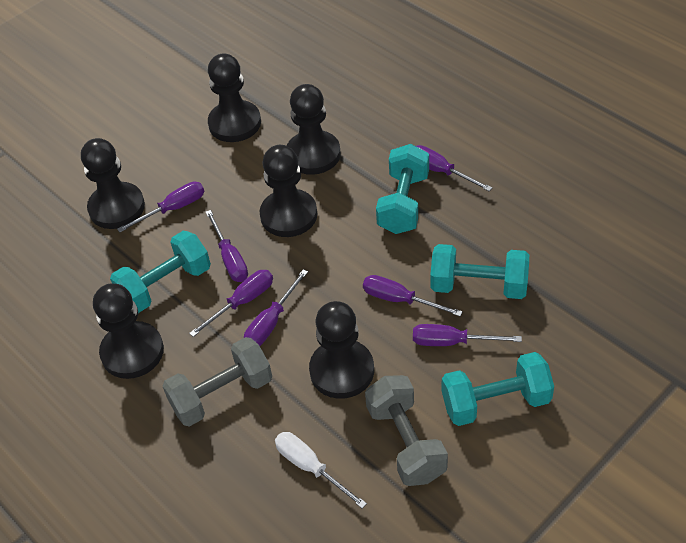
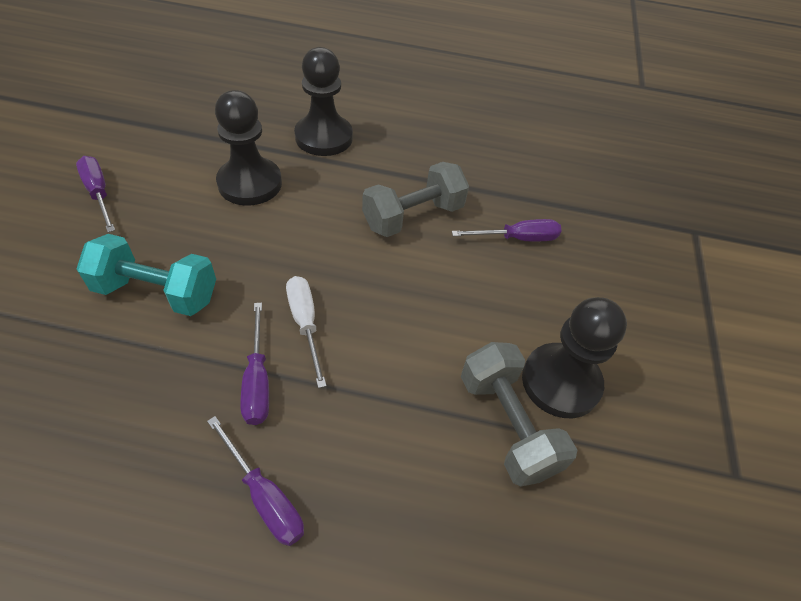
black pawn: [81,138,145,229] [93,283,164,379] [208,53,261,142] [260,145,317,237] [287,84,341,175] [309,301,374,399] = 6 -> [215,90,282,206] [294,47,353,156] [522,297,627,418] = 3
purple screwdriver: [117,182,204,232] [189,270,273,337] [206,210,248,282] [244,269,308,346] [363,275,463,316] [413,324,522,346] [416,145,492,191] = 7 -> [76,156,115,232] [207,416,304,546] [241,303,269,425] [452,219,561,241] = 4
turquoise dumbbell: [110,231,211,313] [376,144,429,234] [430,244,529,299] [442,352,554,426] = 4 -> [77,234,216,316] = 1

